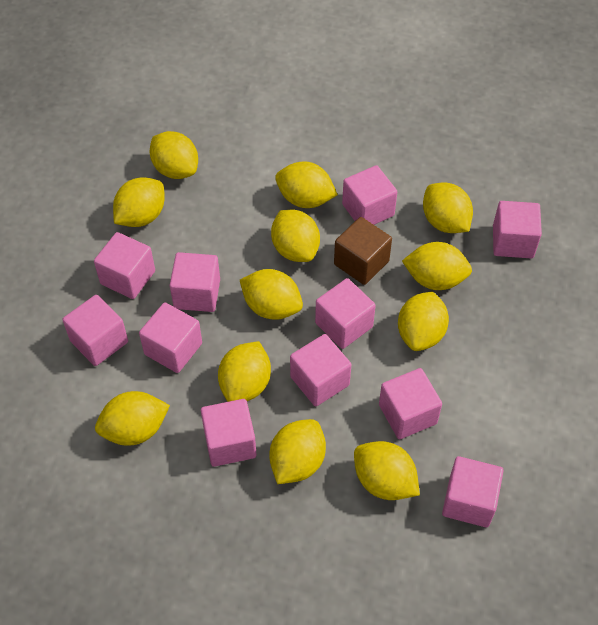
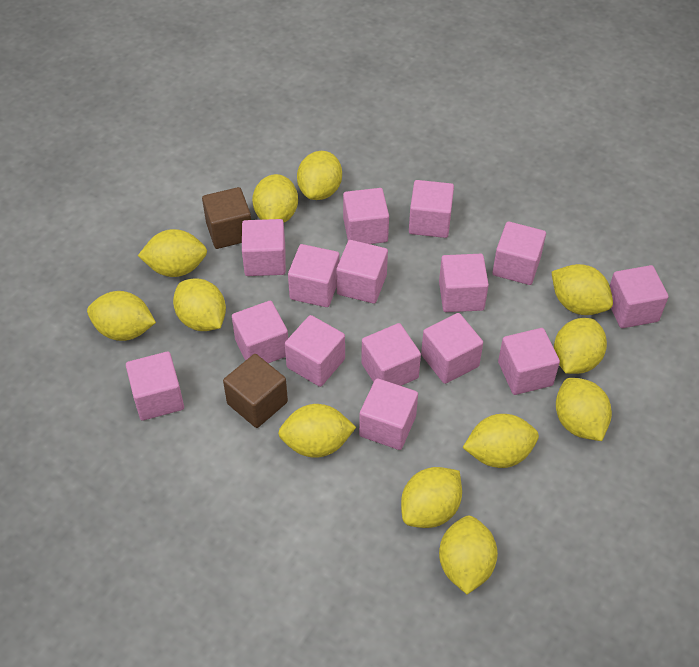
brown cube: [334,217,392,285] = 1 -> [202,187,251,249] [223,354,288,428] = 2
pink cube: [63,295,128,366] [94,232,155,299] [139,303,202,373] [170,252,220,312] [201,399,257,467] [290,334,351,407] [315,278,376,349] [342,165,397,225] [379,368,442,439] [442,456,503,527] [493,201,542,259] = 11 -> [126,352,184,420] [232,301,288,363] [242,219,286,276] [285,315,345,387] [288,244,340,307] [336,240,388,304] [343,188,389,244] [359,378,418,450] [361,323,421,386] [409,180,454,238] [421,313,483,384] [439,254,489,312] [492,221,546,285] [498,328,560,395] [610,265,669,328] = 15

